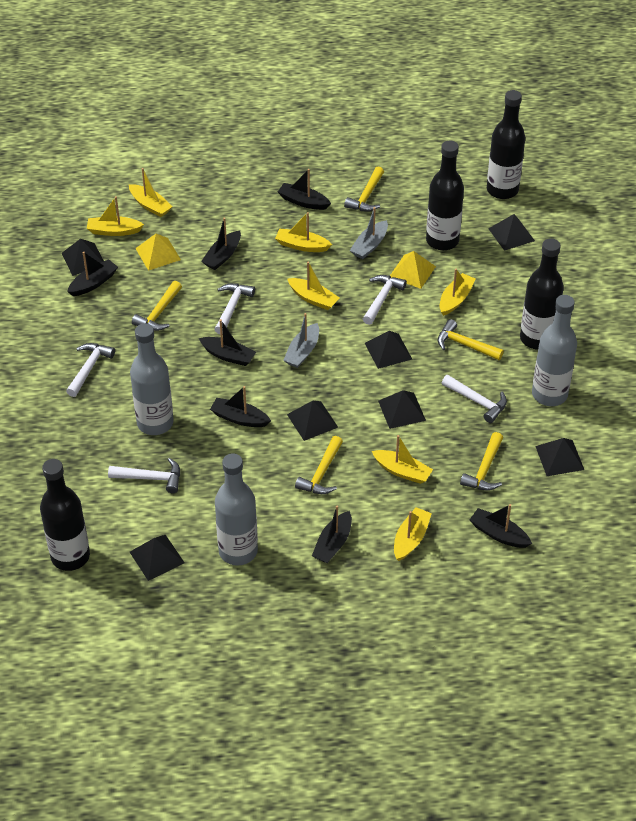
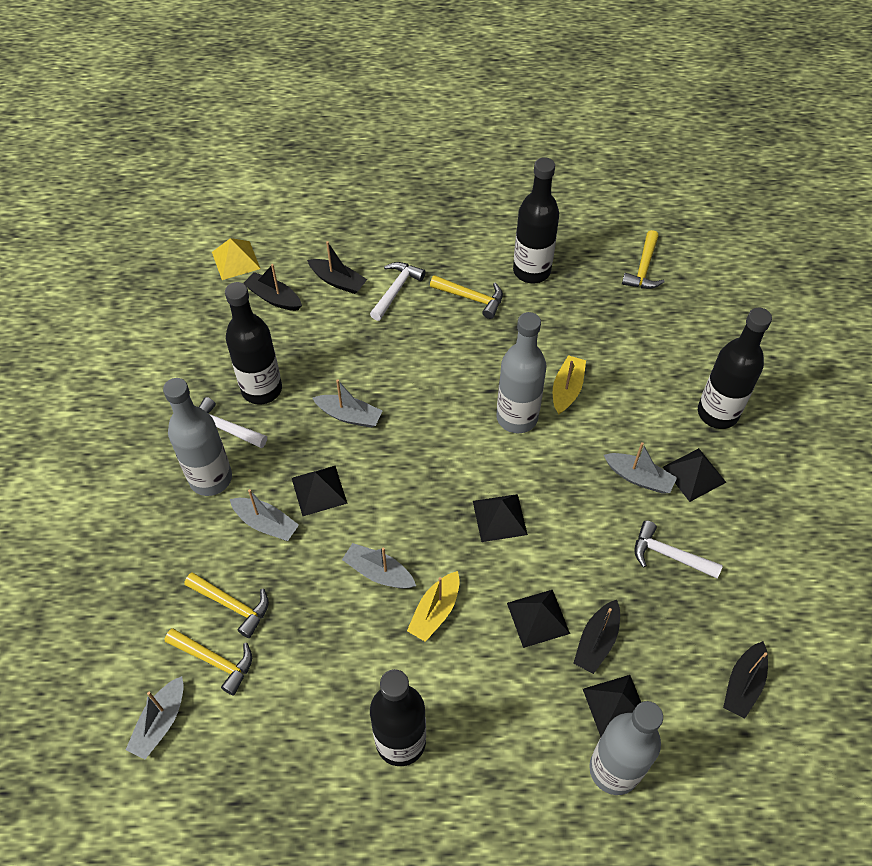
black boat: [67,252,118,296] [199,319,256,366] [201,218,241,270] [210,386,271,427] [278,169,331,210] [312,505,352,563] [470,504,532,548] = 7 -> [243,264,302,311] [307,241,367,294] [573,600,620,674] [723,641,768,719] = 4
black pyramid: [62,239,104,276] [130,535,184,581] [287,401,338,441] [365,331,412,369] [378,390,426,429] [488,214,535,251] [535,438,584,476] = 7 -> [292,466,348,516] [473,494,528,542] [507,590,570,648] [583,675,641,737] [663,448,726,502] = 5
grey boat: [283,313,319,368] [350,207,388,259] = 2 -> [126,676,184,759] [230,489,299,541] [313,379,382,428] [342,543,416,589] [604,442,677,493] = 5
white hammer: [66,343,115,397] [108,458,180,493] [214,283,255,334] [363,275,407,325] [442,375,507,423] = 5 -> [199,397,267,448] [370,262,426,321] [634,521,723,579] = 3
yellow boat: [87,196,144,236] [129,168,173,217] [275,212,332,252] [287,262,340,310] [372,435,433,484] [394,507,432,561] [440,269,476,316] = 7 -> [407,571,460,642] [553,355,586,415] = 2
yellow hammer: [132,281,182,331] [295,436,343,494] [344,167,384,212] [438,319,504,360] [460,432,503,491] = 5 -> [165,628,252,695] [185,573,269,638] [430,275,503,319] [622,230,665,289] = 4
yellow pyramid: [135,234,181,271] [390,251,436,289] = 2 -> [212,238,260,280] = 1

